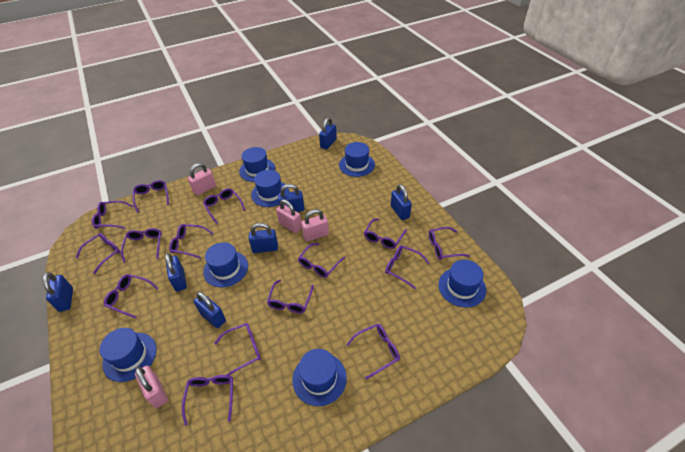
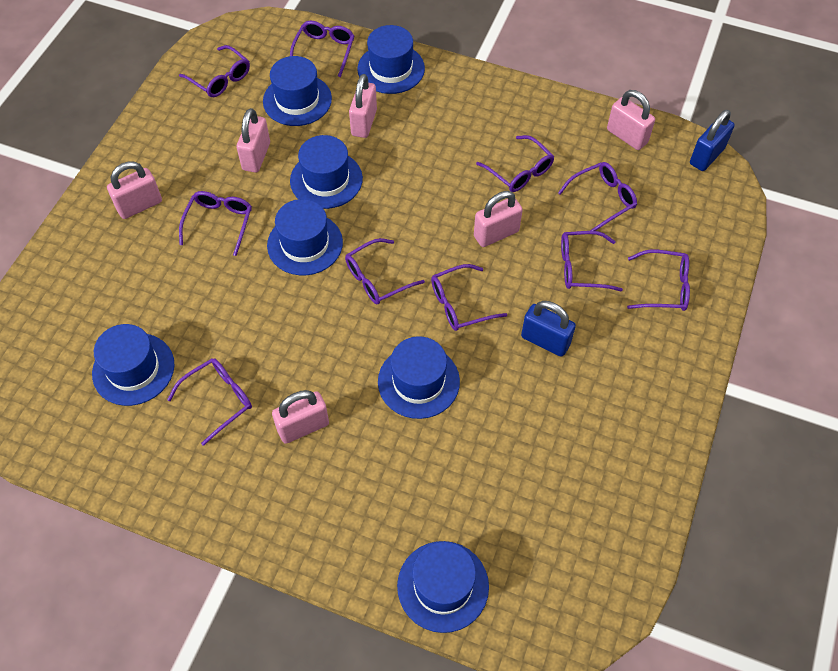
blue padlock: [43,272,73,312] [165,253,187,292] [193,292,226,328] [249,223,278,253] [278,184,305,212] [319,118,337,149] [391,184,412,220] = 7 -> [521,301,576,357] [690,110,735,171] = 2
pink padlock: [135,366,168,408] [188,163,216,196] [276,199,302,233] [301,209,329,242] = 4 -> [107,162,162,219] [237,108,270,173] [272,390,329,444] [349,74,377,138] [474,191,523,247] [607,90,655,150] = 6
purple glasses: [76,233,120,274] [92,201,133,229] [104,274,158,319] [121,228,162,263] [133,180,169,213] [169,224,213,259] [182,375,233,426] [203,188,245,224] [215,323,261,375] [267,280,314,313] [298,243,345,278] [346,324,400,380] [364,218,407,249] [385,245,430,289] [429,227,470,260] = 15 -> [167,358,252,446] [179,45,250,97] [179,191,252,256] [290,21,355,77] [345,238,425,304] [431,264,507,331] [476,135,554,192] [558,162,637,231] [561,231,623,292] [627,250,690,311] = 10

